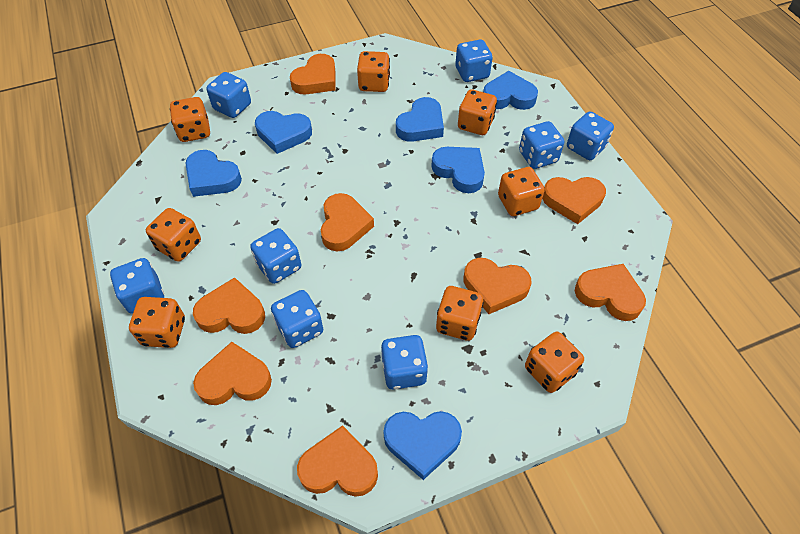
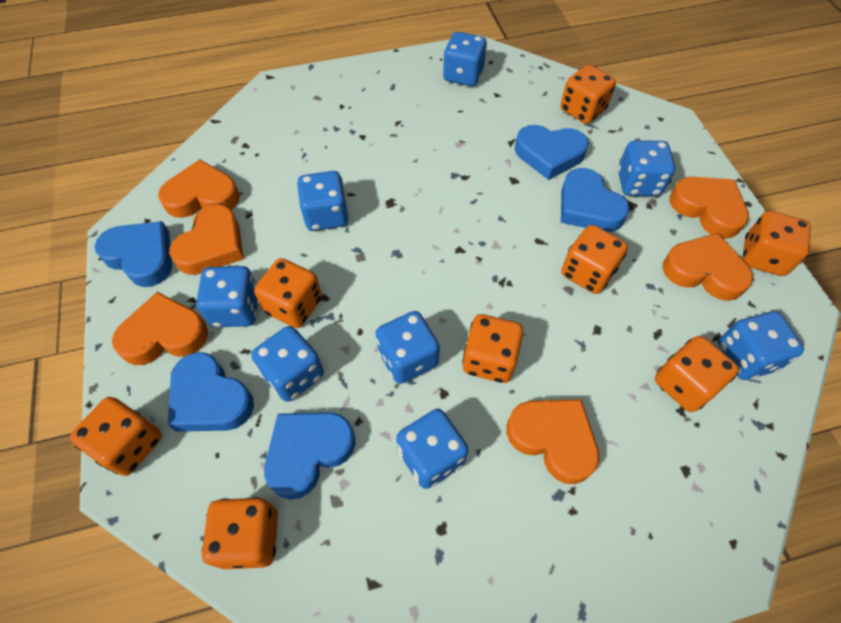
blue heart: [185,150,242,197] [255,111,312,154] [383,411,462,480] [396,97,444,142] [431,147,485,193] [483,71,538,110] = 6 -> [95,221,172,287] [168,352,254,432] [264,412,356,500] [515,125,589,180] [561,168,630,232] = 5
orange heart: [193,277,265,334] [193,342,272,405] [290,54,335,94] [297,425,378,497] [321,193,374,251] [464,258,531,314] [542,177,606,224] [575,264,646,321] = 8 -> [112,292,208,365] [158,159,240,218] [169,204,244,275] [506,399,599,484] [663,233,753,301] [670,177,749,239] = 6

